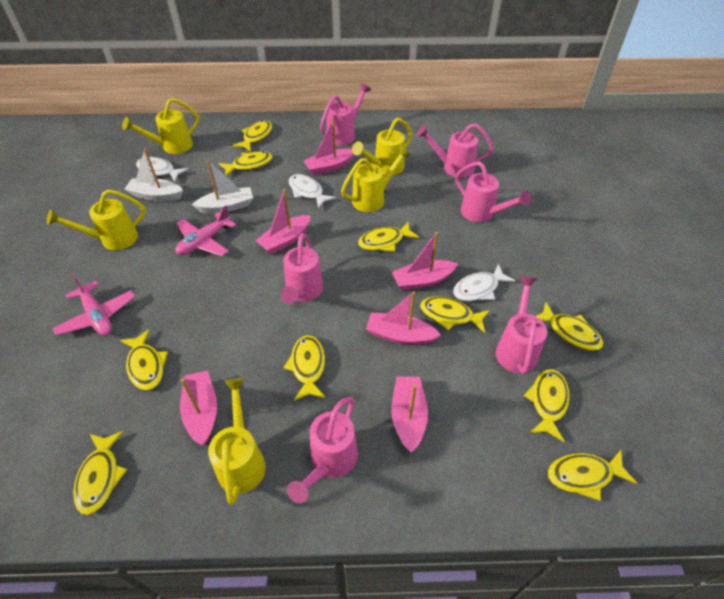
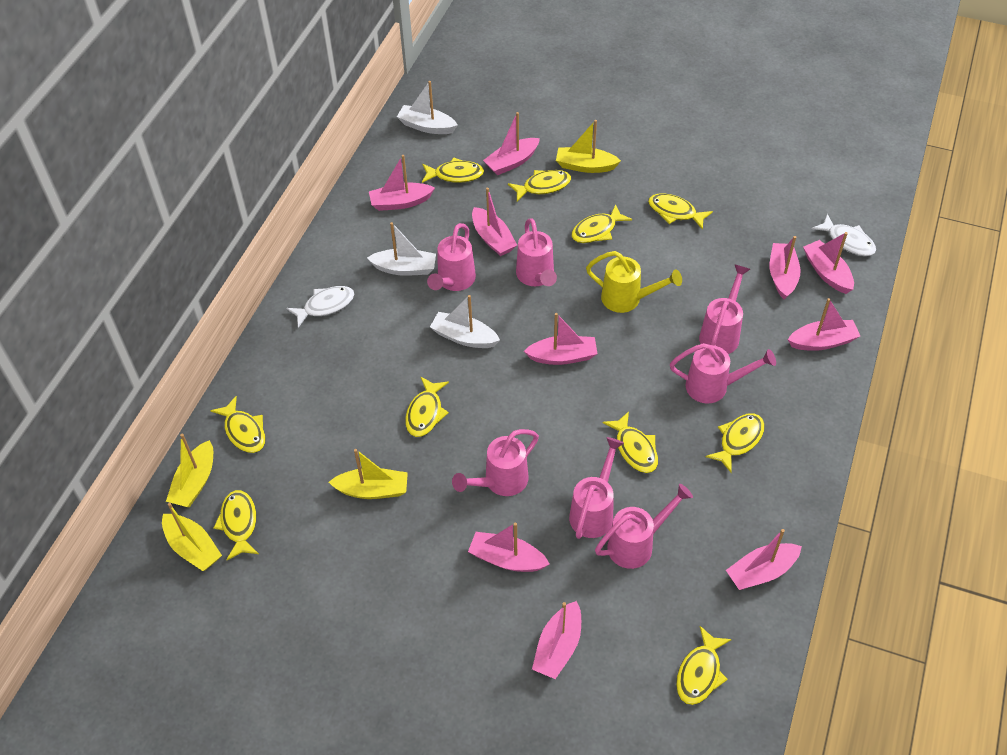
pink boat: [180,371,217,446] [255,189,311,254] [303,118,354,175] [366,291,441,345] [391,376,428,453] [392,232,458,291] = 6 -> [369,155,435,211] [468,522,549,572] [472,188,517,256] [483,112,540,175] [524,313,598,365] [532,601,581,679] [726,529,802,590] [770,236,801,300] [788,298,860,351] [803,232,854,294] = 10
pink plane: [52,275,136,336] [175,205,236,256] = 2 -> none = 0
pink watering can: [280,233,323,304] [287,396,358,503] [320,83,371,146] [417,123,494,178] [455,161,531,222] [495,277,547,374] = 6 -> [427,223,476,291] [452,429,539,496] [516,218,557,286] [569,437,624,539] [595,484,693,569] [670,343,776,403] [699,264,750,354] = 7
white boat: [125,149,183,201] [192,161,253,214] = 2 -> [367,222,436,276] [397,81,458,134] [430,295,500,348] = 3
white fish: [136,157,188,181] [289,174,336,209] [453,264,516,301] = 3 -> [287,286,354,328] [812,214,876,256] = 2
yellow boat: none = 0 -> [162,503,222,571] [166,434,213,507] [329,449,408,499] [556,120,621,173] = 4
yellow watering can: [47,190,146,250] [122,98,199,154] [208,378,266,505] [341,146,411,212] [352,118,413,175] = 5 -> [586,251,682,313] = 1

